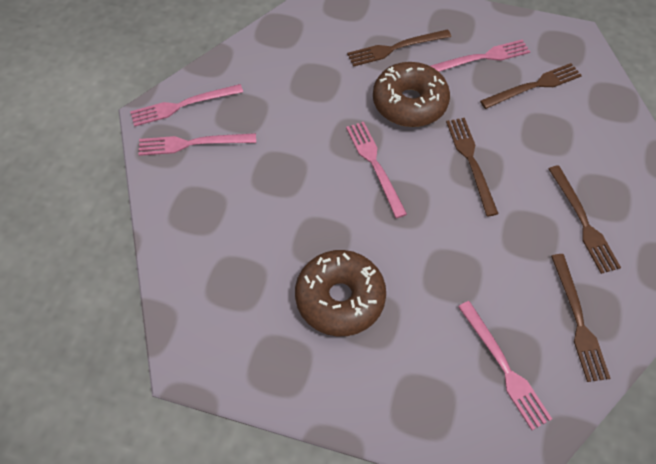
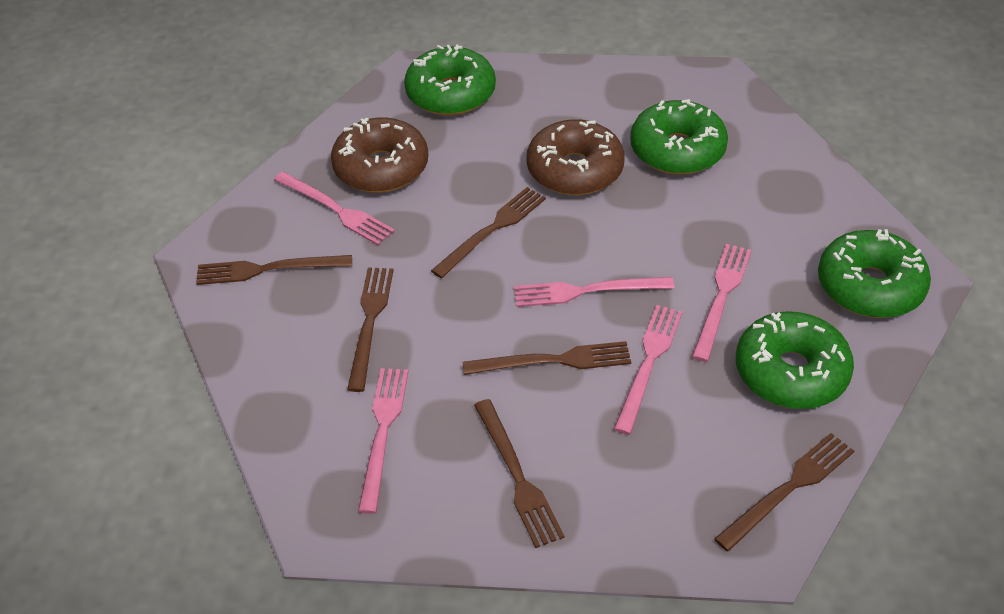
brown fork: [347,29,451,67] [446,118,498,217] [480,63,582,109] [549,165,621,274] [551,254,610,382] = 5 -> [196,255,352,285] [347,268,394,392] [431,187,546,278] [463,341,631,375] [474,399,564,548] [714,433,854,552] = 6
green donut: none = 0 -> [404,45,496,116] [630,99,728,175] [736,311,854,409] [818,229,931,318] = 4

